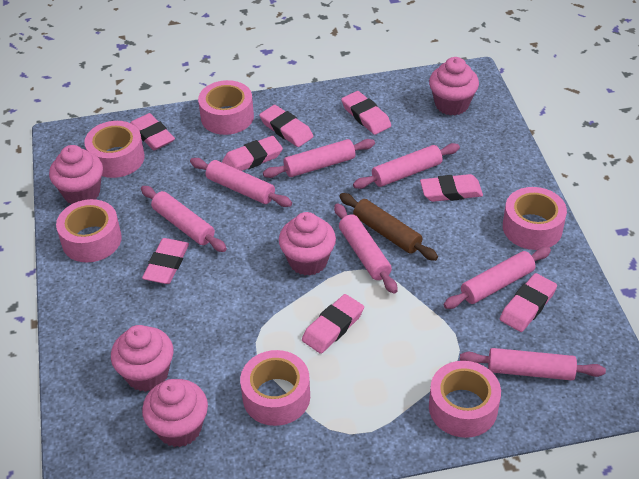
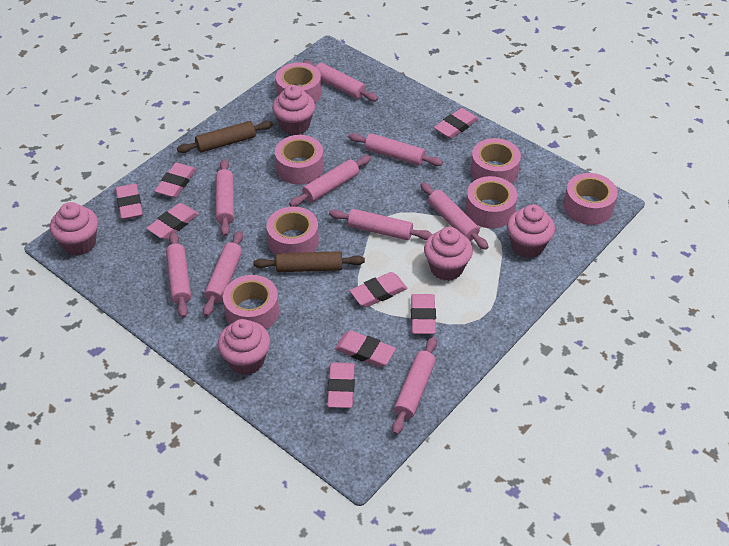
brown rolling pin: [339,193,438,261] = 1 -> [177,121,273,153] [253,251,365,272] = 2
pink rolling pin: [141,186,227,252] [190,158,292,207] [263,139,375,178] [334,203,398,294] [353,143,460,189] [444,247,551,309] [460,348,606,380] = 7 -> [166,232,191,318] [203,231,243,317] [216,159,234,236] [289,155,371,207] [302,60,378,102] [329,209,432,240] [348,133,443,166] [392,337,437,435] [421,182,488,250] = 9
pink tape: [56,199,122,263] [84,121,145,178] [198,80,254,135] [240,350,310,426] [429,361,501,438] [503,187,567,250] = 6 -> [223,275,279,329] [267,207,319,256] [275,135,324,185] [276,62,321,103] [465,176,517,228] [470,138,521,184] [564,173,618,225] = 7

